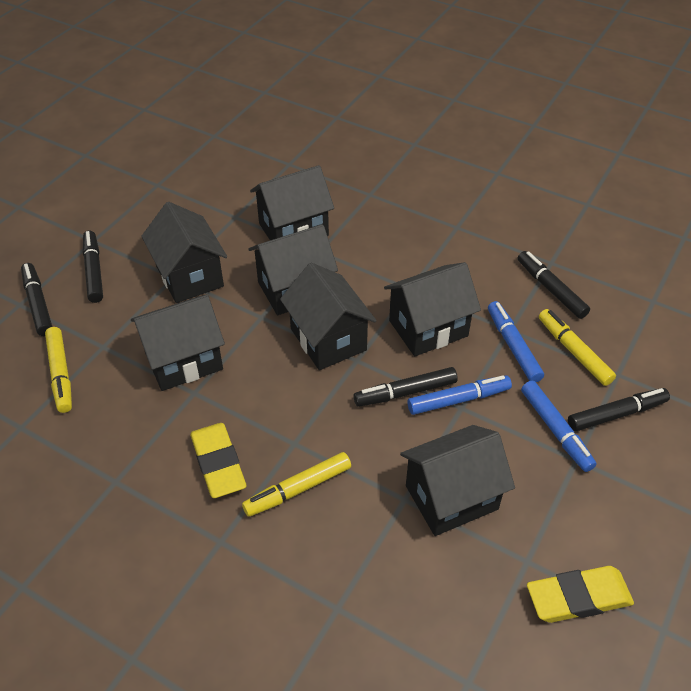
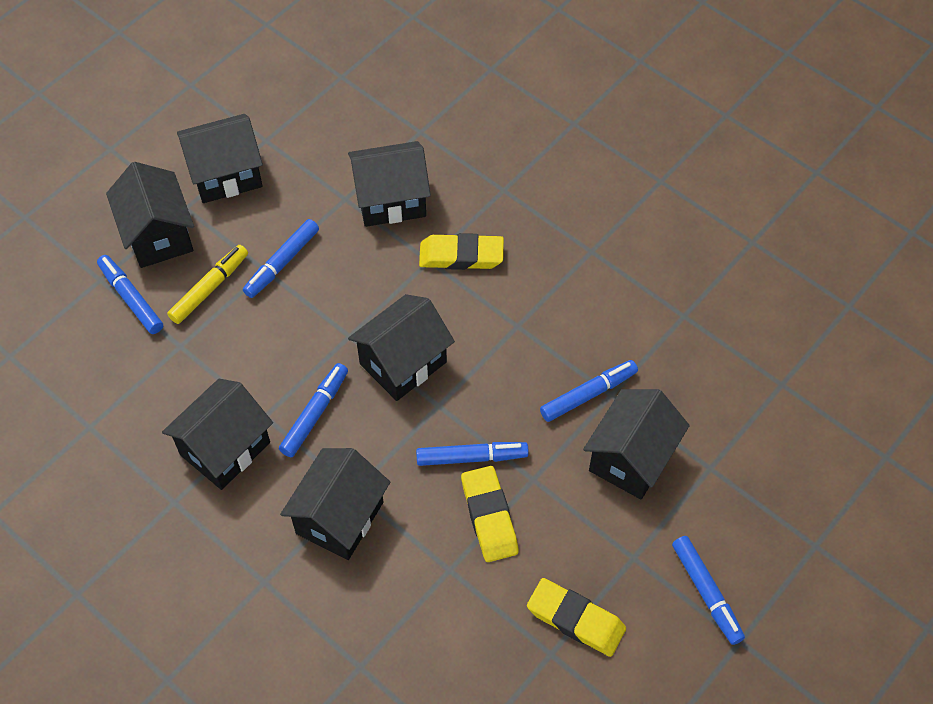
black marker: [21,263,52,336] [83,231,103,303] [354,367,458,407] [518,251,590,319] [568,388,670,432] = 5 -> none = 0
blue marker: [407,375,512,415] [488,301,544,382] [521,381,596,472] = 3 -> [97,255,163,334] [243,219,319,298] [279,363,348,457] [416,442,529,466] [540,360,638,422] [672,536,745,645] = 6
yellow eraser: [190,423,246,498] [527,566,634,623] = 2 -> [419,233,504,270] [461,466,518,562] [527,578,626,657] = 3
yellow marker: [45,327,72,413] [242,452,351,517] [539,309,616,386] = 3 -> [167,245,248,324] = 1

